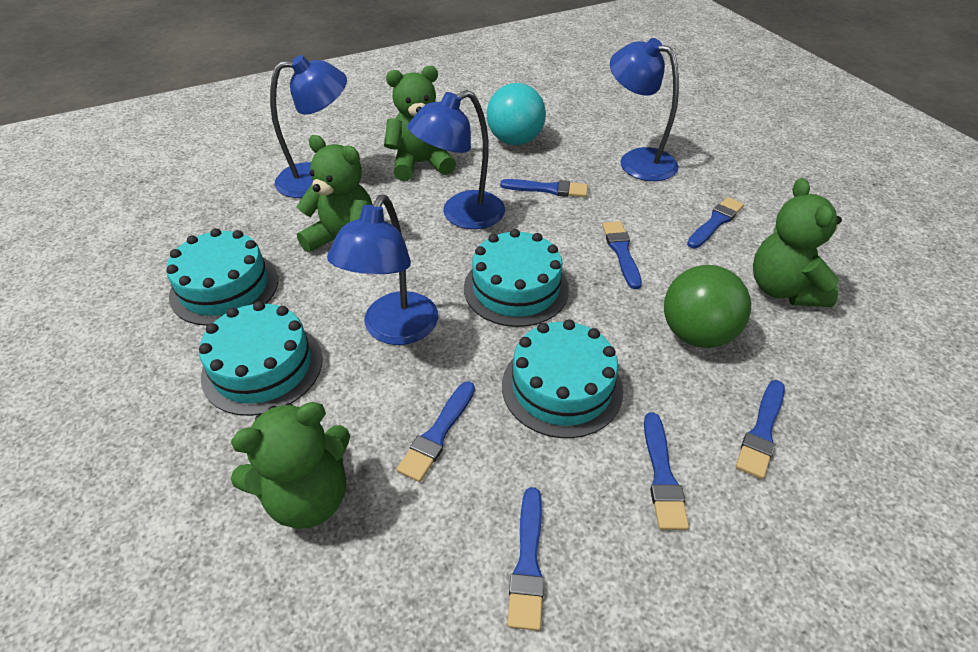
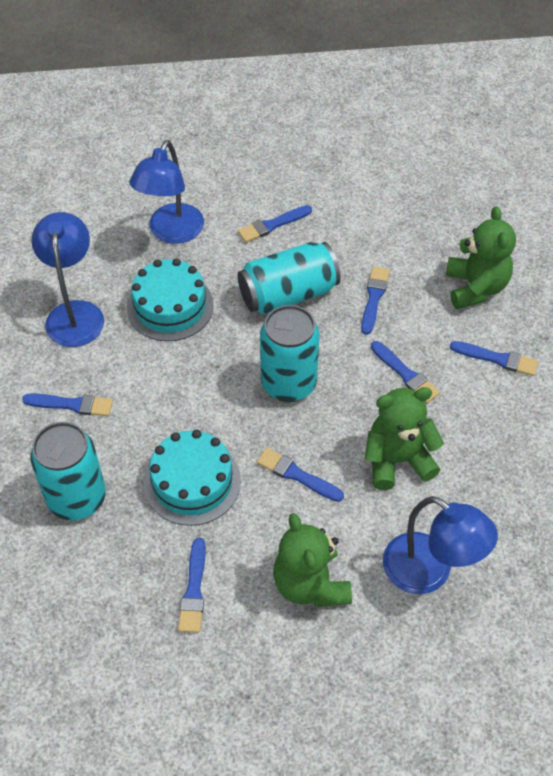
blue lamp: [270,55,347,198] [327,195,438,345] [408,90,505,229] [610,38,679,181] = 4 -> [31,212,104,347] [129,140,204,244] [383,496,498,594] = 3
green ball: [664,265,751,348] = 1 -> none = 0
green teddy bear: [231,402,350,529] [296,135,373,252] [384,66,456,181] [753,178,842,307] = 4 -> [273,513,352,607] [365,387,444,490] [446,206,516,309] = 3
turquoise ball: [487,83,546,145] = 1 -> none = 0
turquoise cake: [166,228,278,326] [199,301,322,416] [464,229,569,327] [502,320,623,438] = 4 -> [127,258,214,341] [144,430,241,526] = 2
turquoise can: none = 0 -> [30,422,106,520] [238,242,341,314] [260,305,320,402] = 3

